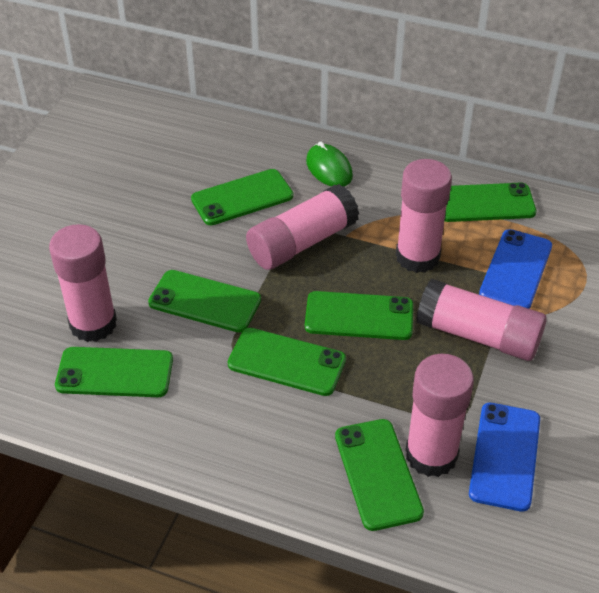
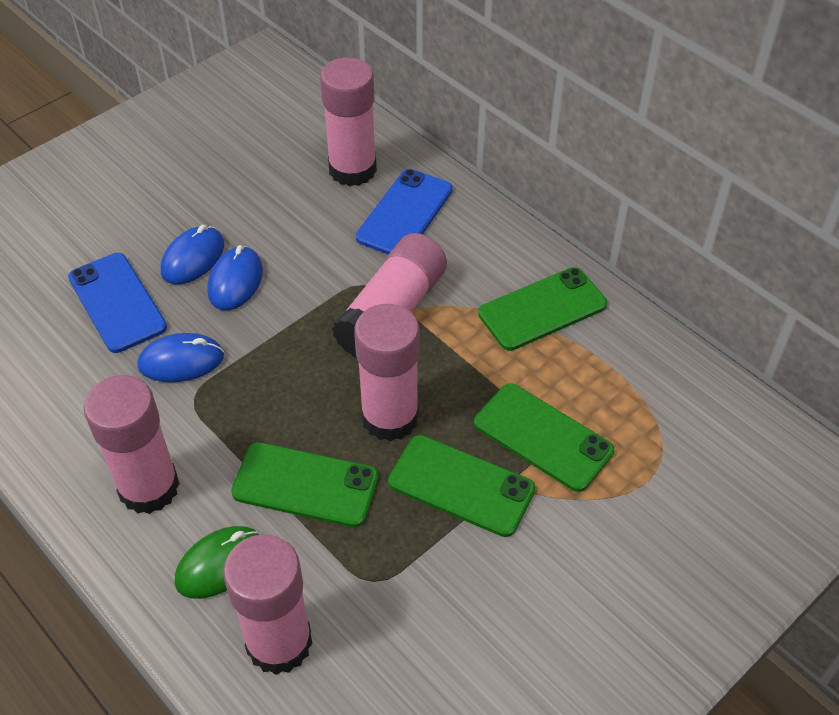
blue mouse: none = 0 -> [137,333,224,382] [161,225,224,284] [207,245,263,310] = 3
green phone: [55,347,173,397] [148,270,261,333] [191,169,293,225] [228,328,346,396] [305,291,413,340] [335,419,424,531] [444,183,537,222] = 7 -> [231,442,379,527] [388,435,535,537] [474,383,614,492] [478,267,607,351] = 4

